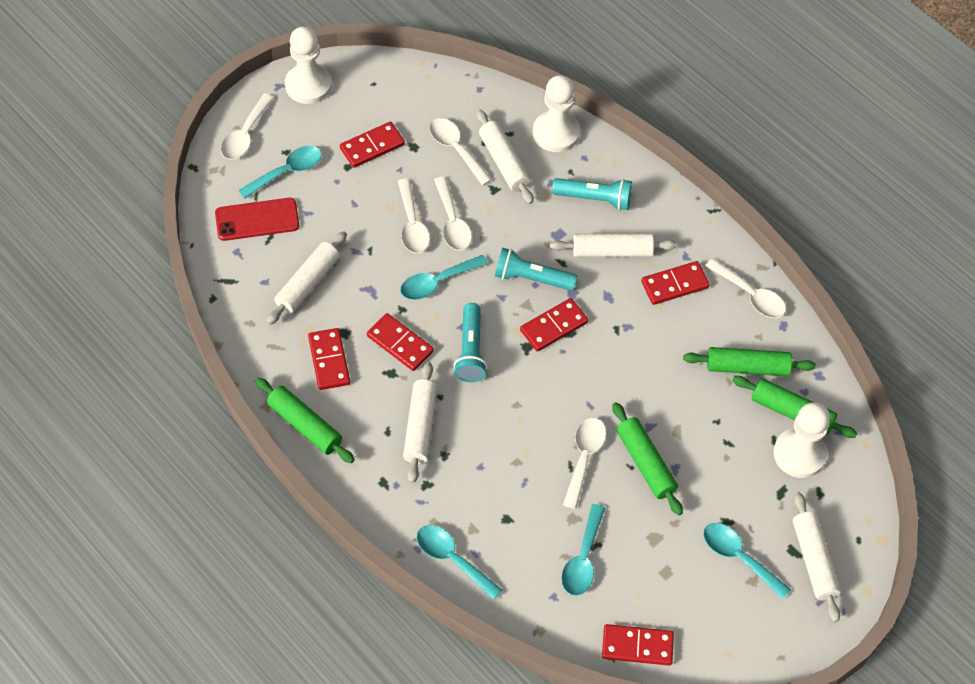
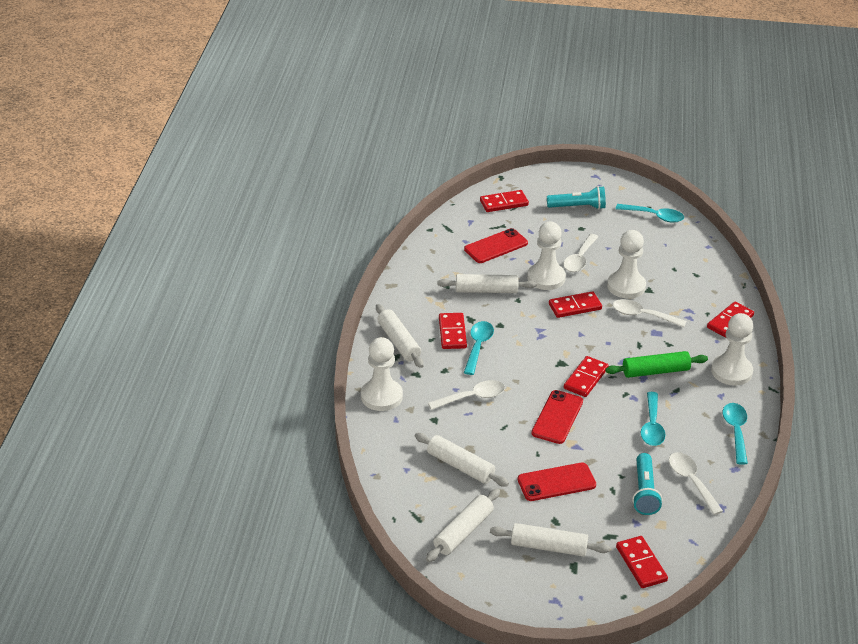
green rolling pin: [255,378,355,463] [612,402,683,515] [683,347,816,376] [732,376,857,438] = 4 -> [605,351,708,378] = 1
red phone: [215,198,299,241] = 1 -> [464,228,528,263] [517,463,596,501] [531,390,583,444] = 3
turquoise flashlight: [453,303,487,382] [495,248,577,291] [552,178,632,210] = 3 -> [547,186,606,209] [632,453,662,515] = 2
turquoise spoon: [239,146,322,199] [400,255,488,300] [417,525,502,600] [561,504,605,596] [703,523,791,599] = 5 -> [464,321,494,375] [616,204,684,222] [641,392,665,446] [723,403,748,465] = 4
white pawn: [285,26,332,104] [533,75,580,152] [773,402,830,478] = 3 -> [361,337,403,411] [527,222,566,290] [607,230,646,299] [711,313,753,386] = 4
white spoon: [221,93,274,160] [398,179,430,253] [429,118,492,186] [434,177,472,250] [563,418,606,509] [705,258,786,318] = 6 -> [428,380,505,410] [563,234,598,272] [613,299,687,327] [669,452,723,515] = 4

